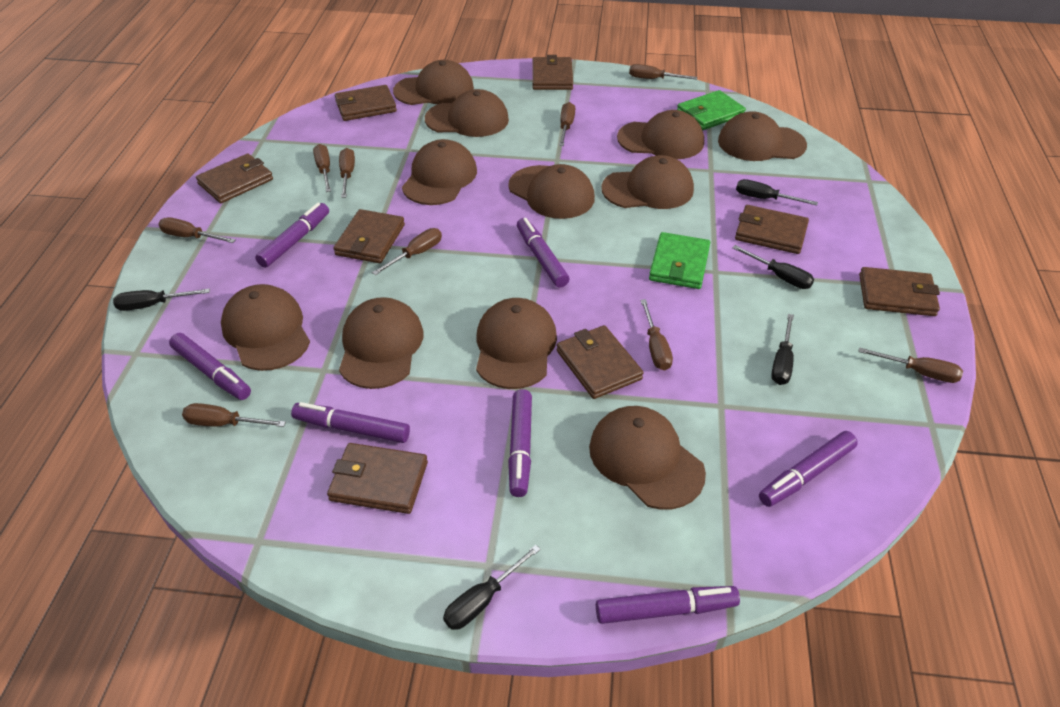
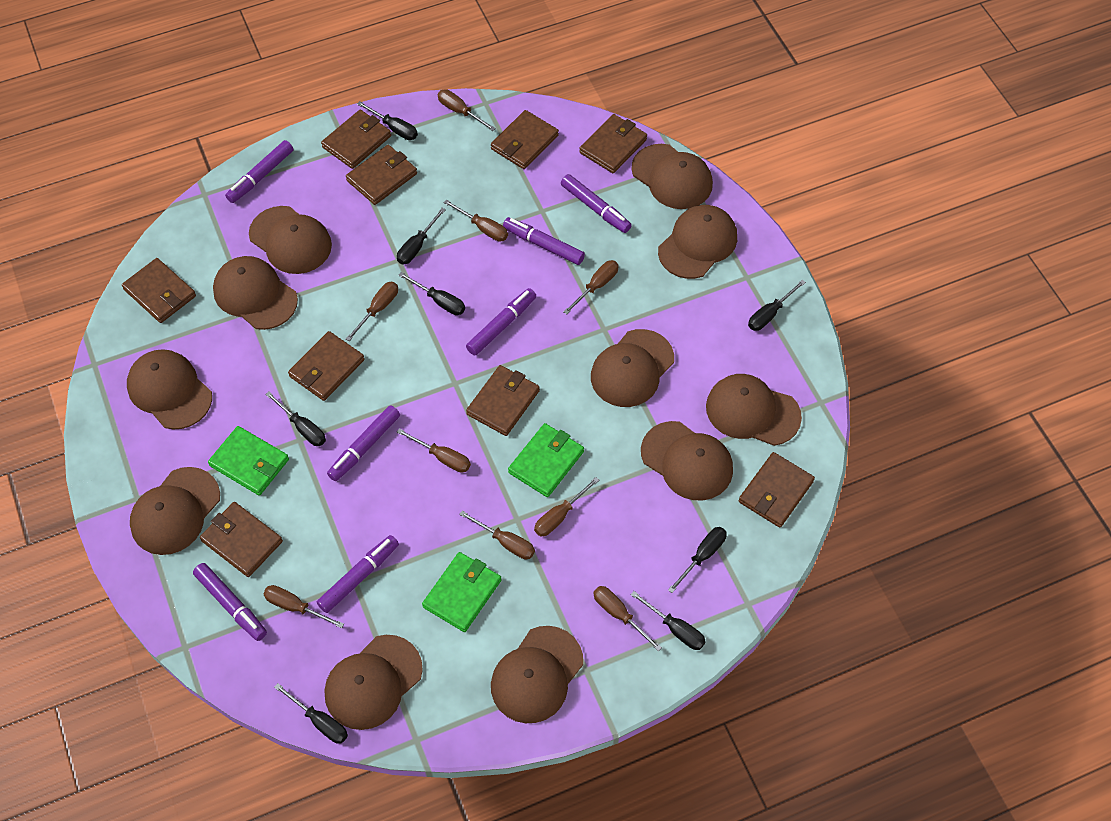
black screwdriver: [113,289,210,311] [443,545,541,630] [732,245,814,289] [736,179,818,205] [771,314,794,385] = 5 -> [265,392,326,446] [274,683,348,744] [357,101,418,140] [397,208,446,265] [398,272,465,315] [631,591,706,650] [668,527,727,593] [748,280,806,331] = 8
brown wallet: [196,154,273,203] [327,443,428,514] [333,209,405,263] [335,85,397,121] [532,55,573,90] [557,325,644,399] [735,205,809,254] [859,267,940,316] = 8 -> [122,258,196,323] [200,502,283,577] [288,331,364,401] [321,110,391,169] [346,145,417,205] [466,365,540,436] [491,110,559,169] [579,114,647,173] [739,452,815,528] = 9
green wallet: [649,232,710,289] [677,90,746,130] = 2 -> [208,426,289,496] [422,552,501,632] [508,423,584,497] = 3

